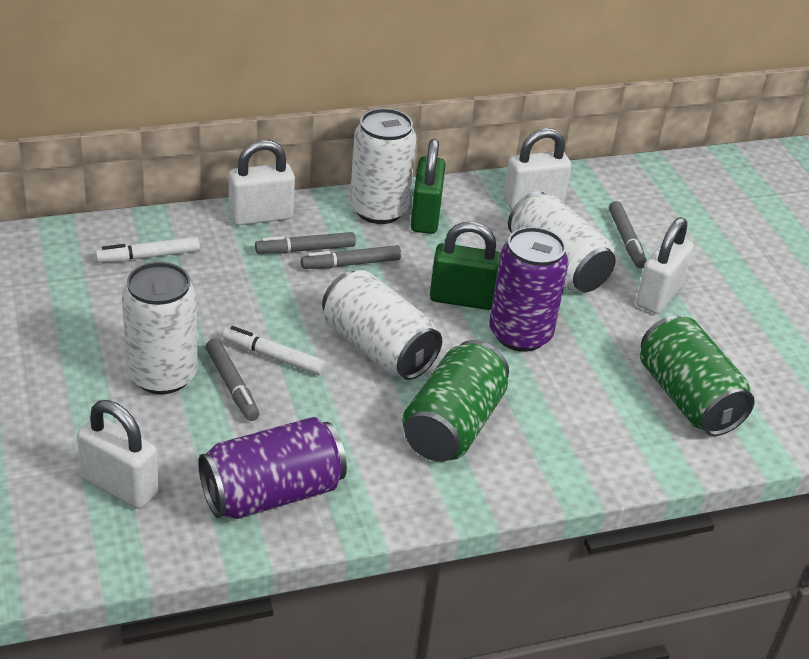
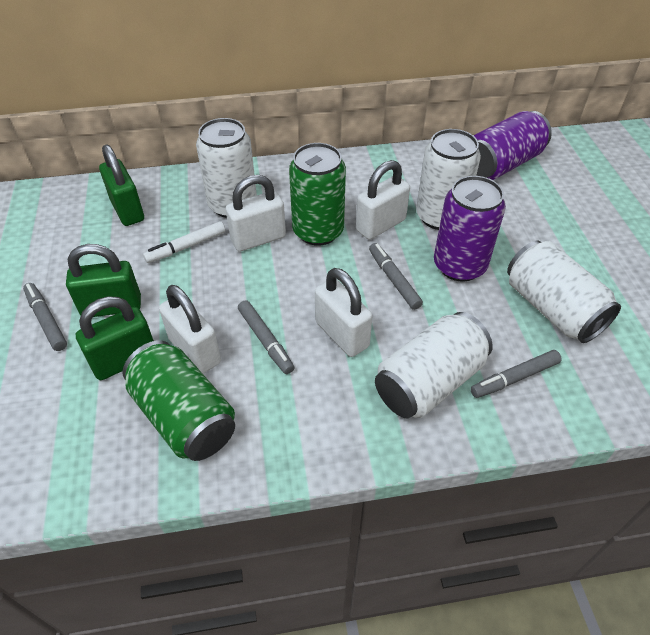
green padlock: [410,139,446,234] [430,222,500,310] = 2 -> [66,244,141,317] [76,297,154,380] [99,145,144,226] = 3
white marker: [95,237,200,263] [222,326,326,375] = 2 -> [143,221,226,263] = 1

